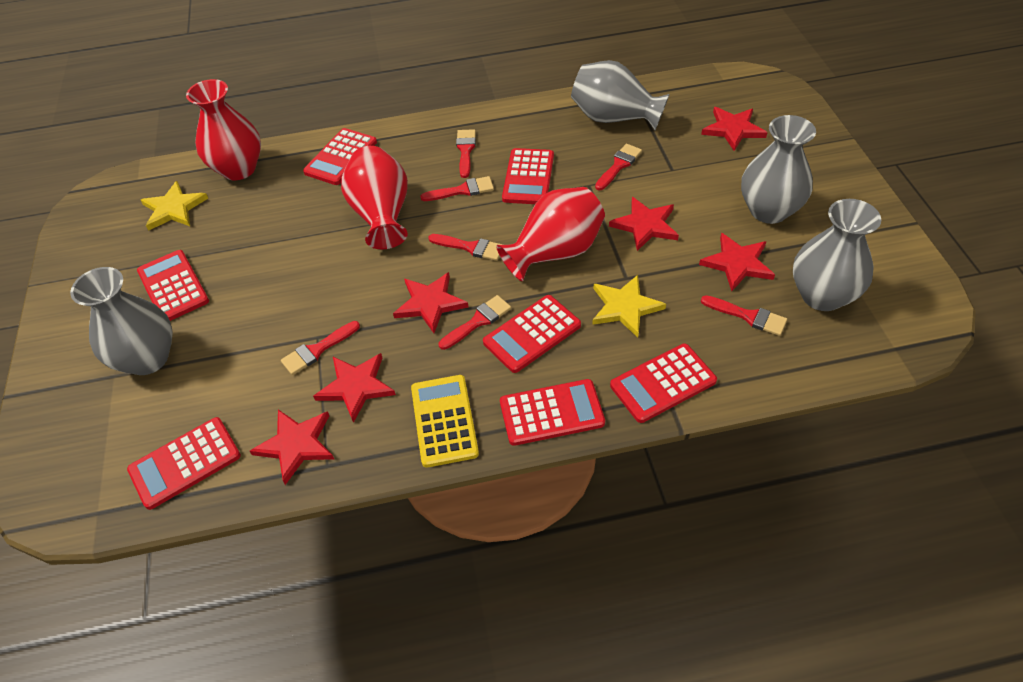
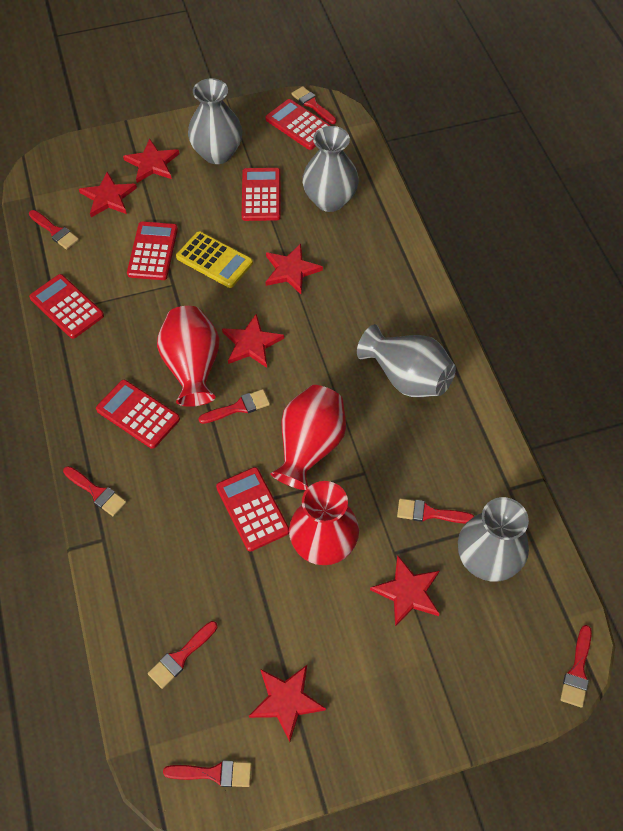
red brush: [281,321,360,375] [420,176,494,201] [428,234,503,261] [439,295,511,350] [456,129,476,178] [595,144,642,190] [701,295,787,336] = 7 -> [29,210,79,250] [63,466,127,517] [148,621,218,689] [163,760,252,787] [198,389,270,424] [291,86,336,124] [397,498,474,524] [560,625,592,708] = 8
red calculator: [127,417,241,510] [137,250,209,321] [303,128,377,185] [483,295,581,373] [500,379,605,446] [502,148,554,204] [610,343,717,423] = 7 -> [29,274,104,339] [96,380,180,449] [127,221,178,280] [216,467,289,552] [242,168,281,221] [266,99,331,150] = 6
yellow star: [141,181,208,230] [592,275,666,338] = 2 -> none = 0

